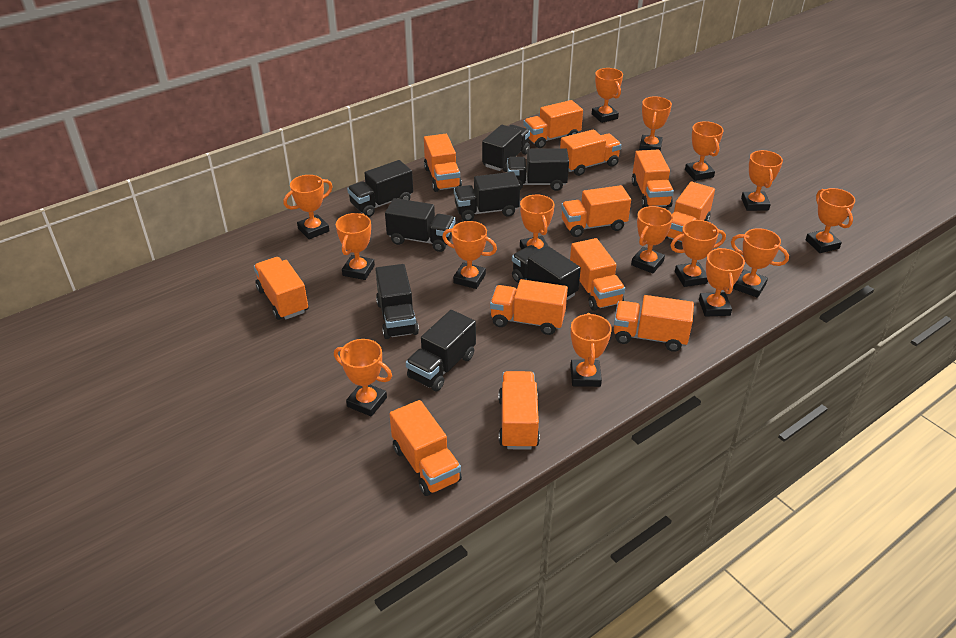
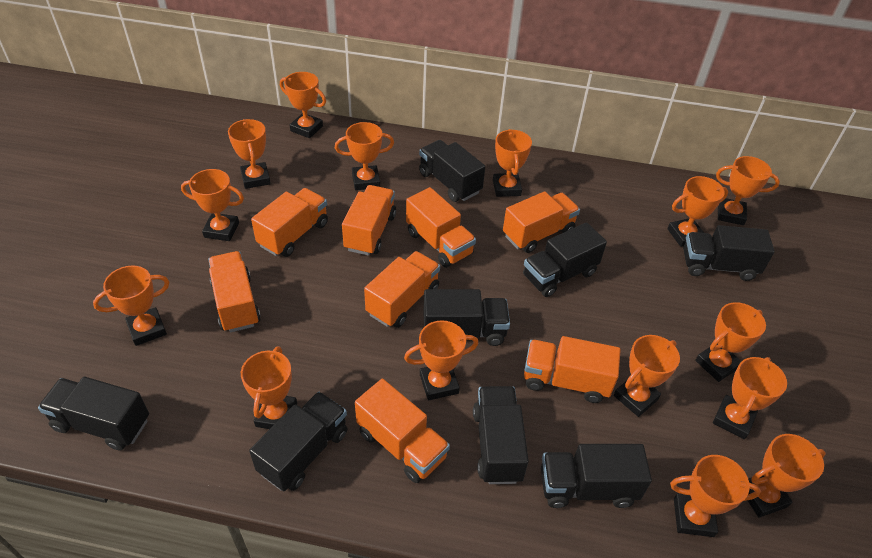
orange truck: [254,257,309,320] [389,400,462,496] [424,134,462,192] [490,279,568,335] [498,371,540,450] [523,100,583,148] [560,129,622,176] [561,185,631,237] [570,238,625,311] [614,295,694,352] [632,150,674,208] [666,182,715,242] = 12 -> [208,251,261,332] [251,188,328,257] [342,185,396,256] [355,379,450,483] [364,251,440,328] [406,187,476,268] [503,191,580,253] [524,336,621,403] = 8

